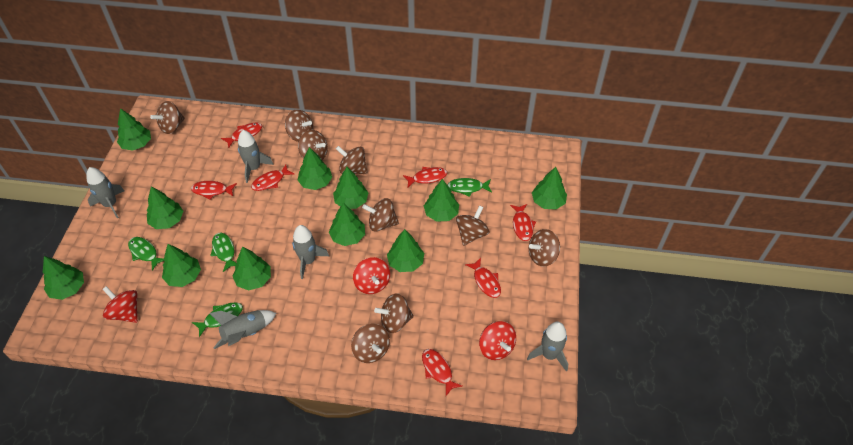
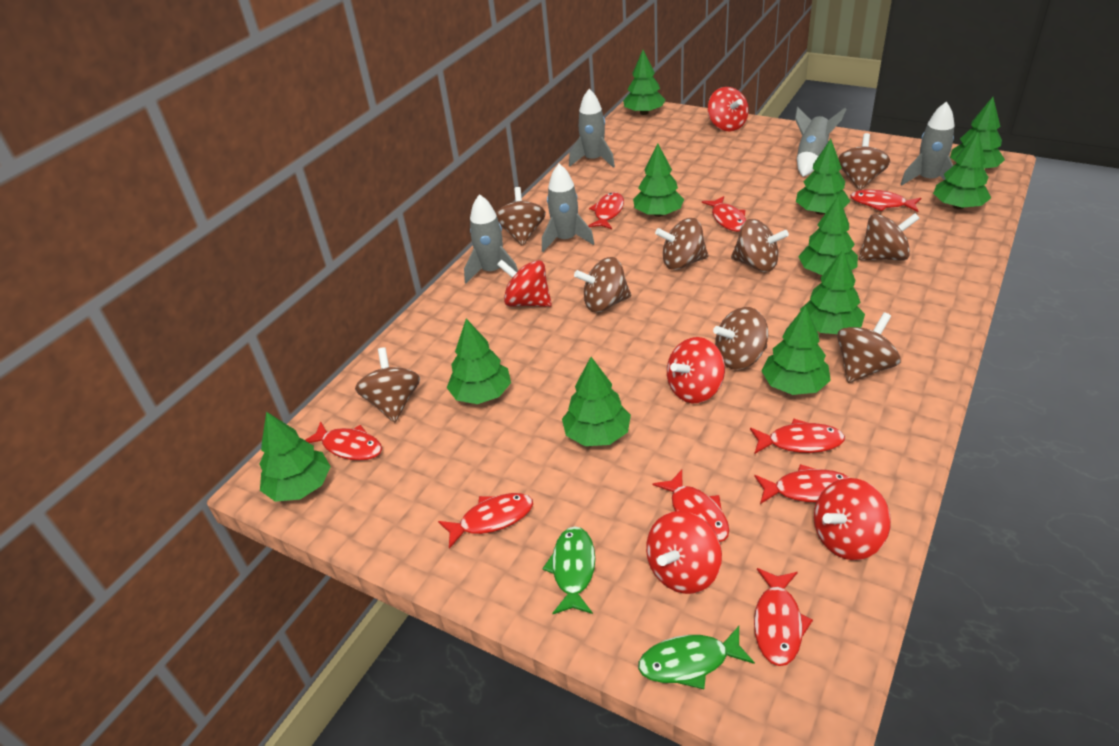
green fish: [128,237,164,271] [192,302,243,337] [210,233,236,272] [448,178,492,197] = 4 -> [542,526,595,614] [638,626,755,689] = 2
red fish: [191,181,237,200] [221,122,262,148] [251,164,294,191] [403,167,447,187] [422,349,462,396] [465,258,501,298] [510,204,536,241] = 7 -> [305,421,382,461] [438,493,533,549] [588,192,624,229] [653,470,729,542] [702,196,746,232] [750,419,845,454] [754,464,850,504] [754,568,813,666] [850,189,921,212] = 9
red spinning top: [102,286,138,323] [353,257,390,294] [479,321,516,360] = 3 -> [497,259,552,307] [646,511,722,594] [667,337,725,403] [708,87,749,131] [814,478,891,560] = 5

